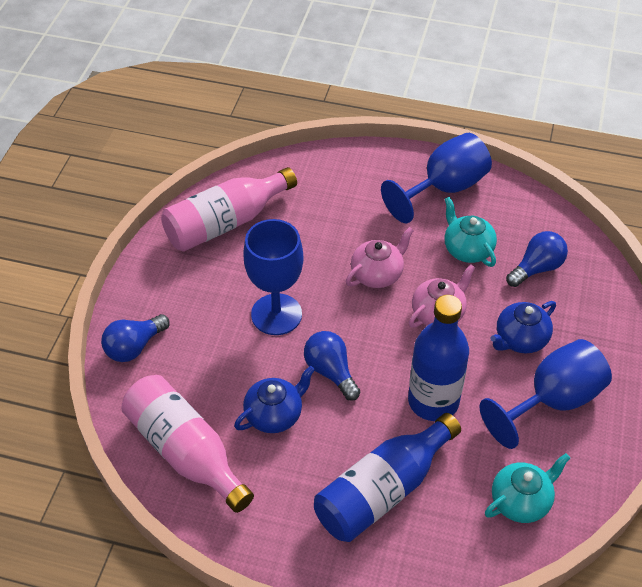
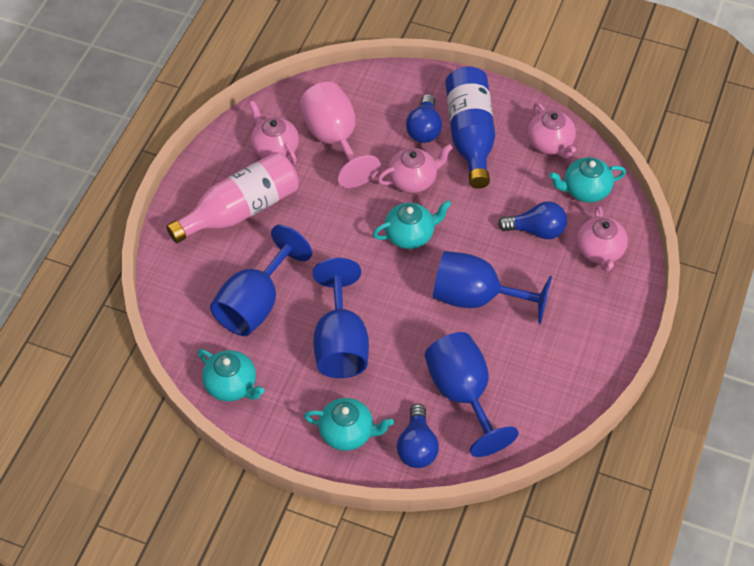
blue bottle: [314,413,461,542] [408,295,469,421] = 2 -> [445,66,495,189] = 1
blue goblet: [243,219,304,335] [381,133,492,223] [479,339,612,449] = 3 -> [210,225,312,336] [313,258,369,378] [425,332,519,457] [433,251,552,324] = 4
blue teapot: [234,366,315,433] [490,301,556,353] = 2 -> none = 0
pink bottle: [121,375,254,513] [161,167,297,252] = 2 -> [166,152,299,243] = 1
pink goblet: none = 0 -> [299,82,381,188] = 1
pink teapot: [346,227,414,288] [409,265,475,328] = 2 -> [249,101,299,164] [378,144,453,193] [528,102,576,159] [577,205,628,272] = 4
turquoise teapot: [444,197,497,267] [485,453,570,523] = 2 -> [197,349,265,401] [304,398,394,451] [373,200,452,249] [549,157,626,203] = 4

